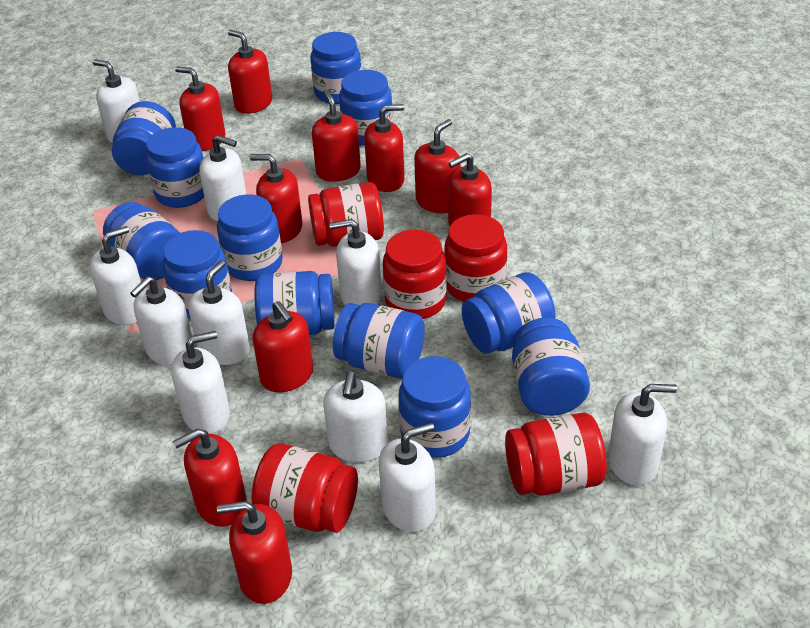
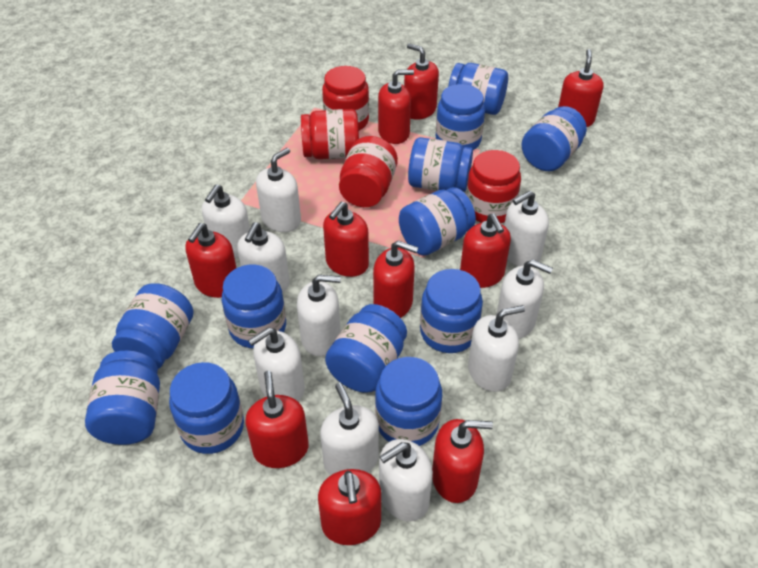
red jar: [252,444,358,533] [308,182,384,247] [383,229,447,319] [444,214,507,302] [505,413,607,496] = 5 -> [301,109,359,159] [322,66,369,130] [339,136,398,207] [466,150,521,224] = 4

